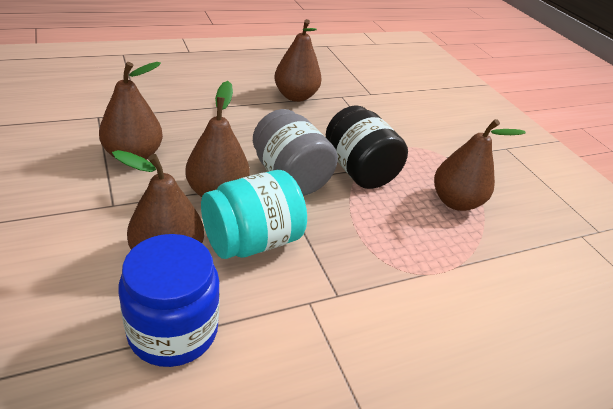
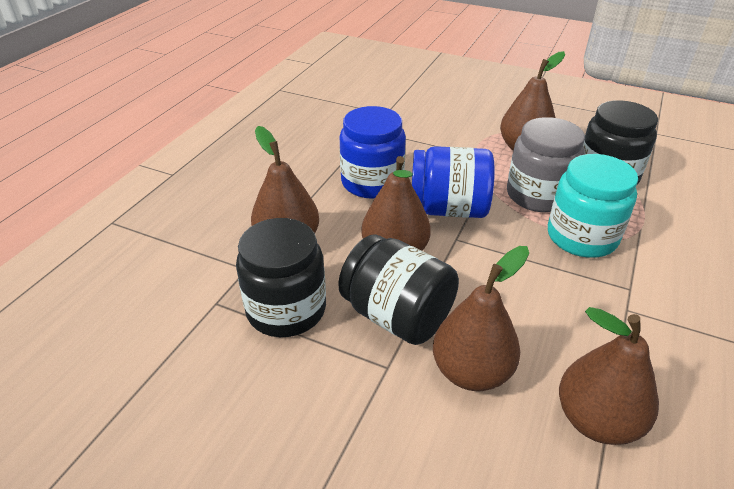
black jar: [326,105,408,189] = 1 -> [236,218,326,337] [338,234,459,345] [583,100,658,184] = 3
blue jar: [118,234,220,367] = 1 -> [340,106,406,199] [412,146,495,218] = 2

